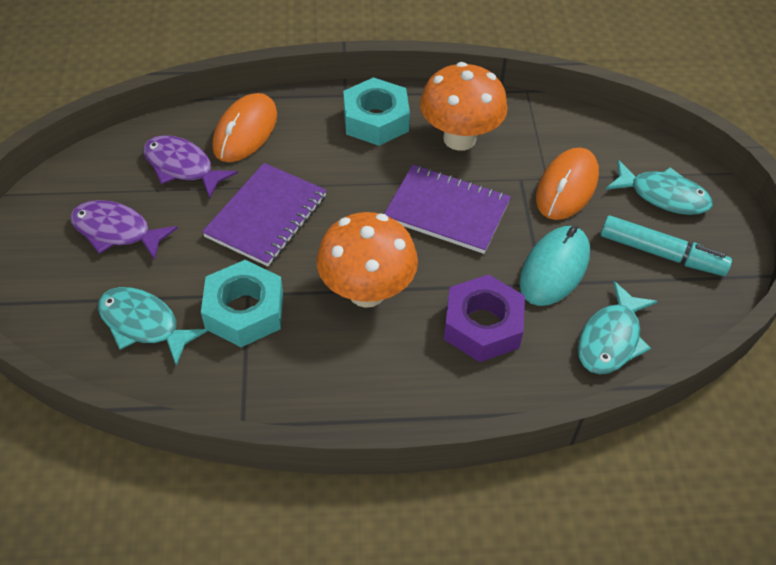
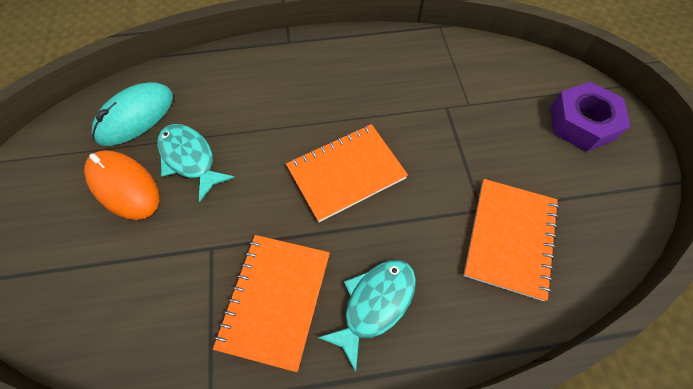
orange mouse: [213,93,277,162] [536,148,599,220] = 2 -> [84,150,159,220] = 1
orange mushroom: [316,212,418,308] [420,62,508,151] = 2 -> none = 0
orange notebook: none = 0 -> [213,235,330,372] [286,124,408,222] [463,179,559,301] = 3
purple fish: [70,200,178,260] [143,135,238,199] = 2 -> none = 0
purple notebook: [202,163,327,266] [384,165,511,254] = 2 -> none = 0
turquoise fish: [98,287,208,366] [578,281,658,374] [606,160,713,215] = 3 -> [157,124,235,202] [317,260,416,372] = 2
turquoise marker: [601,215,732,276] = 1 -> none = 0
turquoise nut: [201,260,283,347] [343,77,410,146] = 2 -> none = 0

